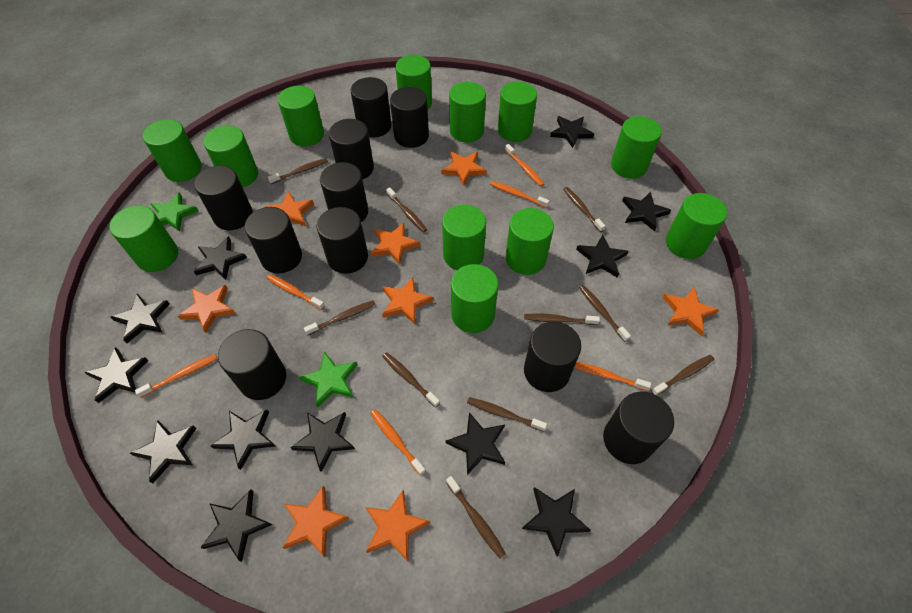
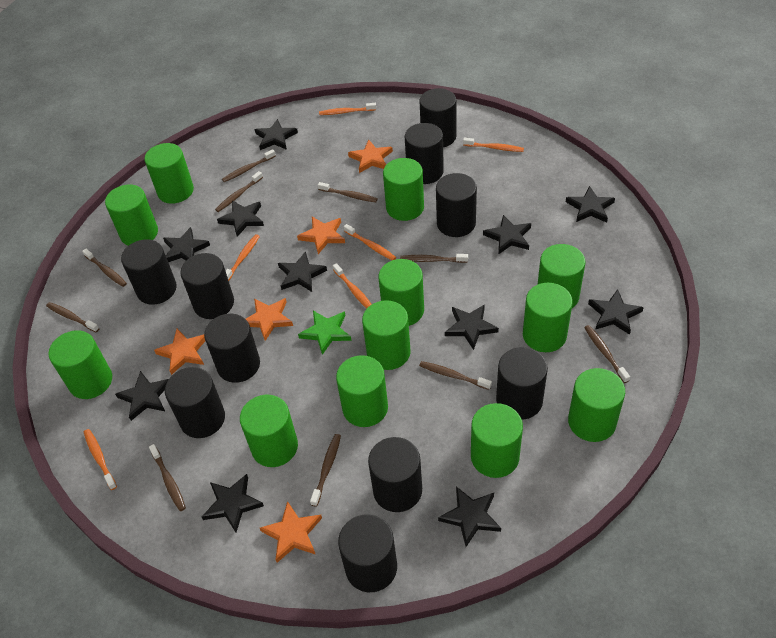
black star: [84,347,149,403] [111,293,170,343] [130,420,196,483] [193,236,247,280] [200,489,272,562] [211,410,275,470] [291,412,355,472] [446,412,505,475] [522,487,591,556] [550,116,594,148] [576,235,628,278] [622,192,671,232] = 12 -> [115,371,169,421] [163,227,210,262] [202,474,264,532] [217,200,264,237] [255,119,298,150] [278,251,327,292] [438,487,501,547] [445,304,499,350] [483,215,531,254] [566,186,615,223] [588,289,644,335] = 11
green star: [150,192,198,232] [299,351,358,408] = 2 -> [298,311,351,355] = 1
orange star: [178,285,236,333] [265,191,314,226] [282,486,349,557] [365,490,430,561] [371,223,420,265] [382,277,434,324] [441,152,487,186] [662,287,719,336] = 8 -> [154,329,205,375] [246,298,293,341] [260,501,322,563] [297,217,345,254] [348,140,393,173] = 5

